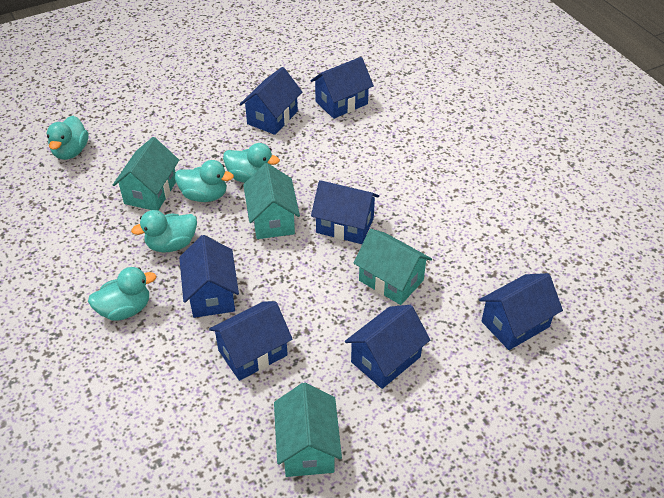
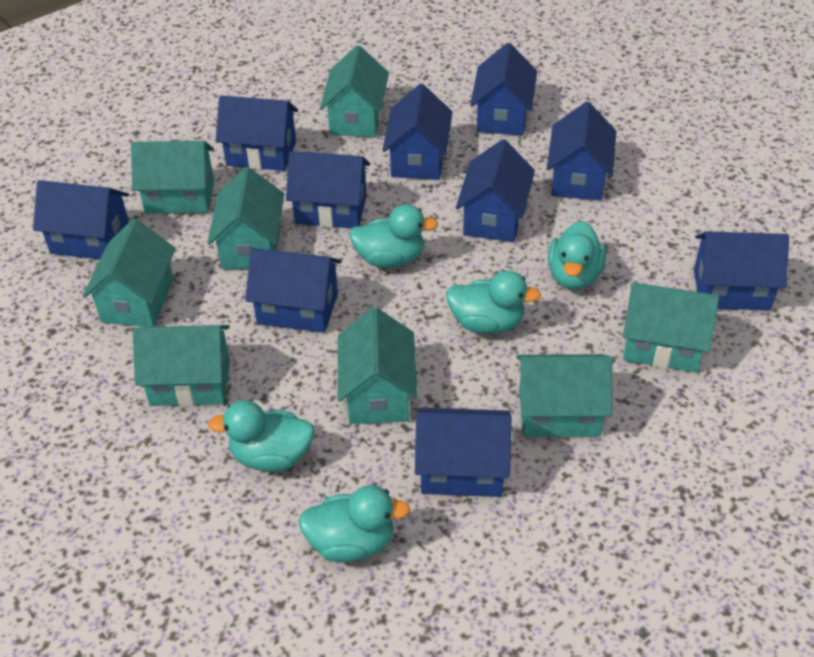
blue house: [179,235,239,318] [209,301,293,381] [240,67,302,135] [310,57,374,119] [311,180,379,244] [345,305,430,389] [479,273,563,350] = 7 -> [33,180,129,260] [216,95,298,171] [245,248,341,333] [286,151,370,228] [382,84,452,180] [415,408,512,497] [456,139,535,242] [470,43,537,136] [547,102,616,201] [694,231,789,311] = 10
turquoise house: [113,137,179,211] [243,163,300,239] [274,383,342,477] [354,229,432,305] = 4 -> [82,219,176,327] [131,141,214,214] [133,325,230,407] [207,167,284,269] [320,45,389,137] [338,307,418,424] [516,354,612,437] [623,282,719,373] = 8

